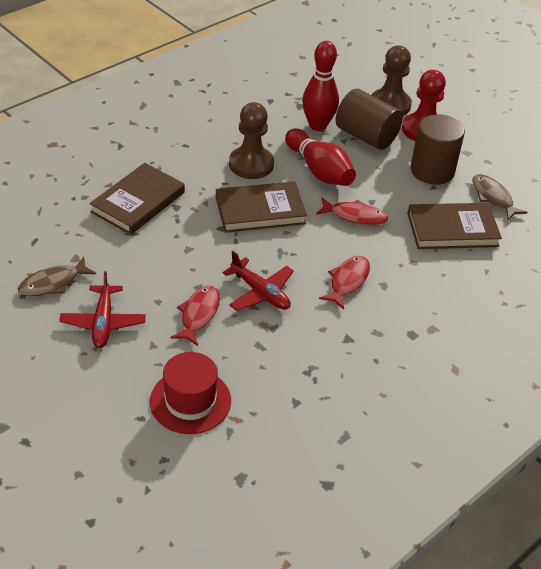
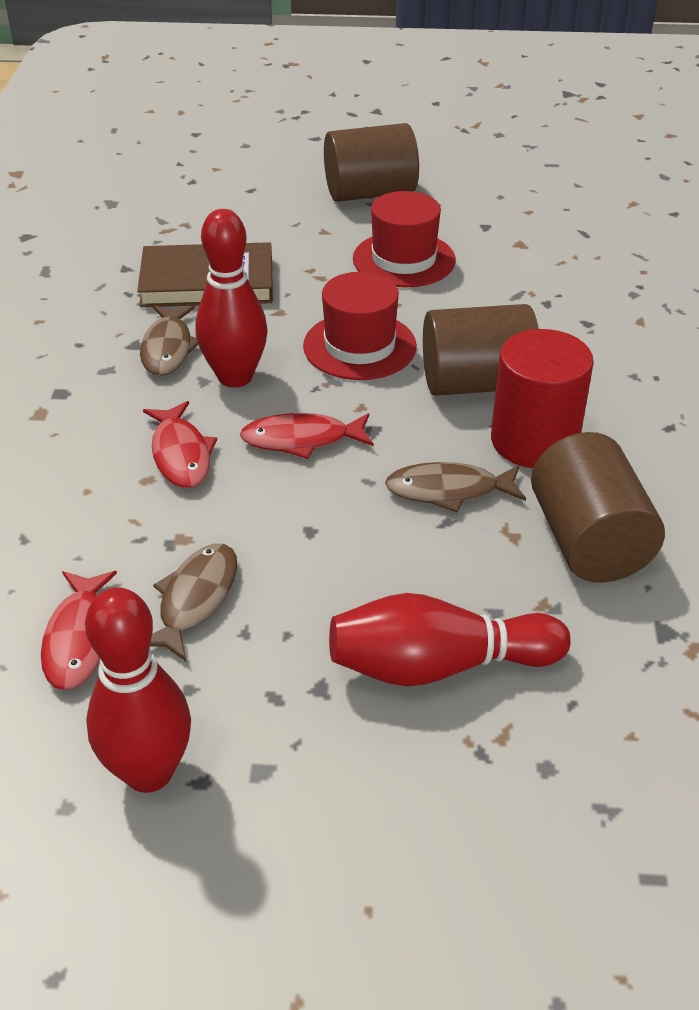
brown book: [90,163,185,235] [216,181,307,233] [407,203,502,249] = 3 -> [137,242,273,307] = 1
brown cylinder: [336,89,403,150] [411,114,465,185] = 2 -> [324,123,419,202] [423,304,539,396] [531,432,665,583] = 3
brown fish: [18,257,96,296] [472,174,528,220] = 2 -> [140,306,199,376] [150,543,237,661] [385,462,526,513] = 3
brown pawn: [229,102,274,179] [371,45,412,116] = 2 -> none = 0
red bowling pin: [285,128,356,186] [302,41,339,131] = 2 -> [85,587,191,793] [196,209,268,388] [329,593,571,686] = 3
red cylinder: none = 0 -> [491,329,594,468] = 1
red hat: [150,352,231,434] = 1 -> [303,272,417,380] [353,191,456,288] = 2
red pawn: [402,70,446,141] = 1 -> none = 0
red plane: [60,271,146,348] [223,251,294,311] = 2 -> none = 0

